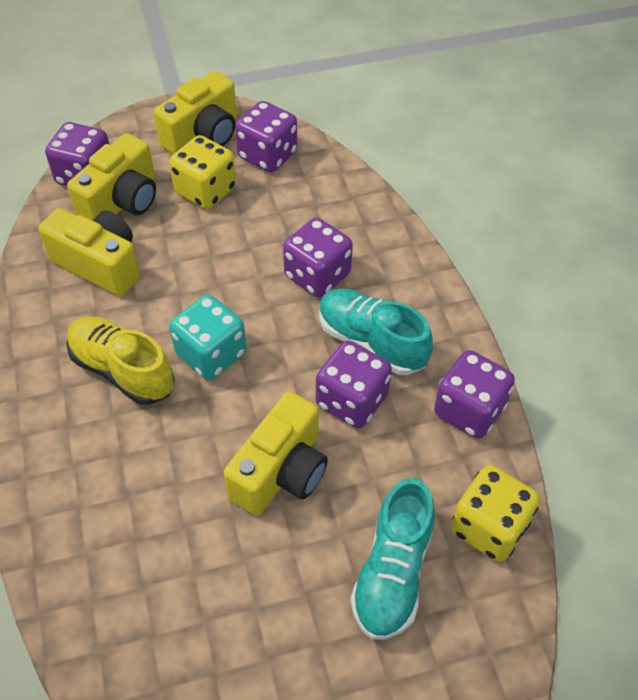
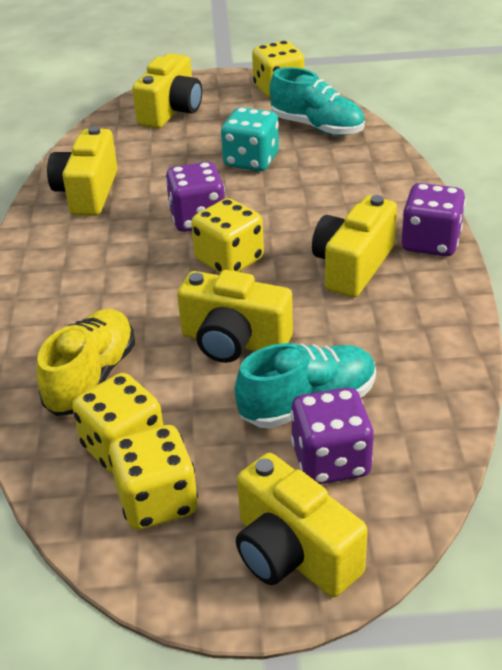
purple dice: [45,122,109,186] [235,101,298,172] [283,218,353,298] [316,341,392,428] [434,350,515,439] = 5 -> [165,162,225,232] [291,388,374,484] [401,183,466,256] = 3
yellow camera: [38,208,140,296] [67,133,156,220] [154,71,237,154] [224,391,328,516] = 4 -> [47,126,118,216] [132,53,202,128] [177,270,293,363] [236,453,368,597] [312,195,397,298] = 5
yellow dice: [169,135,236,209] [451,465,540,562] = 2 -> [72,373,163,474] [108,425,198,530] [191,198,264,273] [252,41,304,98] = 4

